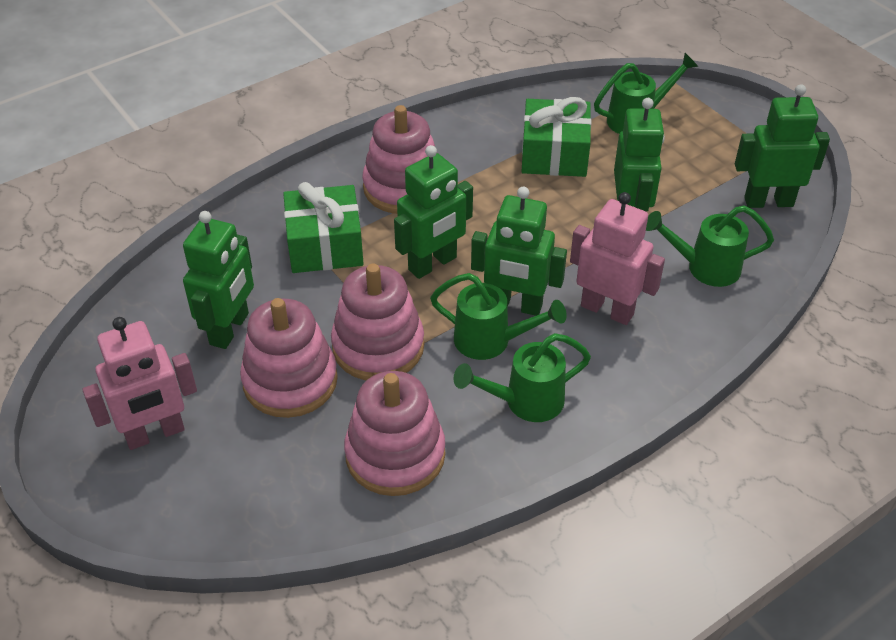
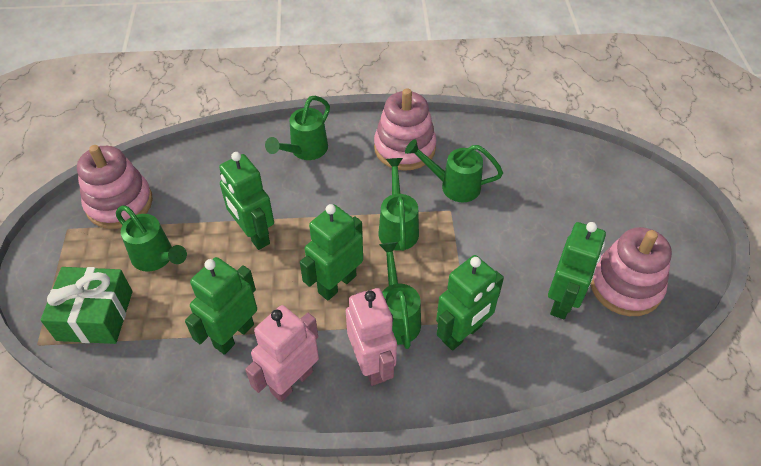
green gift: [283,182,364,273] [521,97,591,177] = 2 -> [41,267,132,344] = 1
green watering can: [430,273,567,360] [454,333,591,422] [594,53,698,134] [646,205,774,287] = 4 -> [116,205,187,272] [265,96,330,160] [378,158,419,251] [379,242,421,349] [405,139,503,202] = 5
pink stacking toy: [240,298,338,418] [331,264,424,381] [344,371,445,496] [362,105,435,214] = 4 -> [77,145,153,229] [374,88,437,171] [591,227,672,316] = 3

